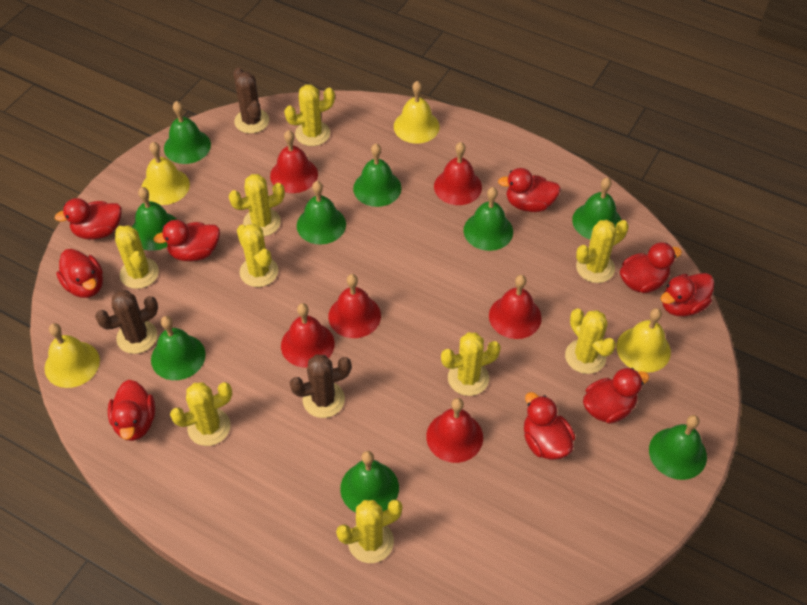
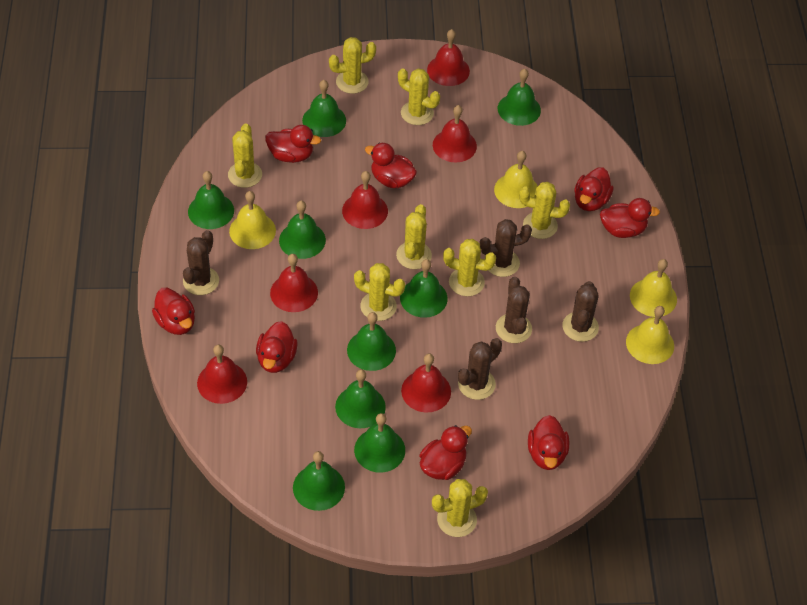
brown cactus: [95,290,158,354] [233,67,269,134] [290,354,351,418] = 3 -> [183,230,219,295] [458,338,502,400] [480,219,532,277] [496,277,532,343] [562,281,599,342] = 5
red duck: [55,198,121,240] [56,249,103,298] [108,380,155,441] [153,220,220,261] [498,168,561,212] [524,392,575,460] [583,368,649,424] [620,242,682,293] [661,273,714,317] = 9 -> [152,288,195,335] [256,321,298,373] [265,125,321,163] [365,143,417,188] [420,425,472,480] [528,415,569,470] [574,168,614,211] [600,198,660,238] = 8
yellow cactus: [115,225,159,289] [170,382,232,446] [229,174,285,236] [237,224,278,287] [284,84,335,146] [336,500,403,563] [441,332,501,396] [565,309,616,374] [576,220,629,283] = 9 -> [228,123,262,188] [329,37,376,94] [354,263,405,321] [396,204,432,269] [398,68,440,125] [432,479,488,537] [443,239,496,296] [519,182,570,239] = 8

